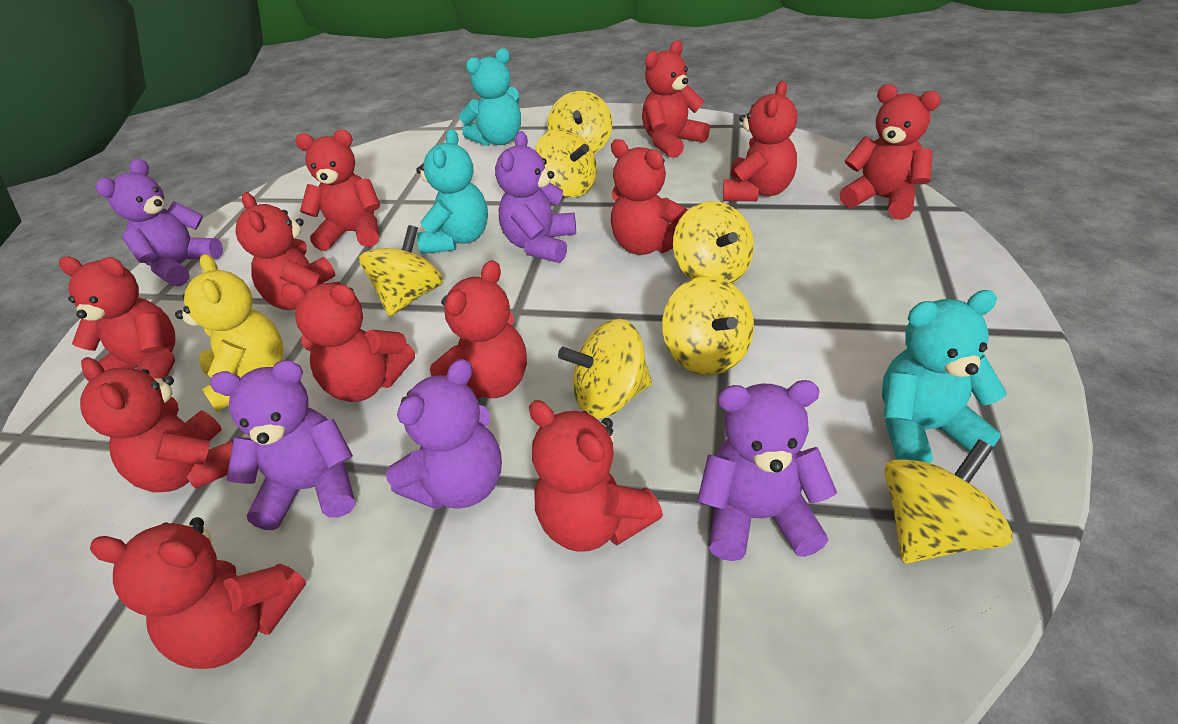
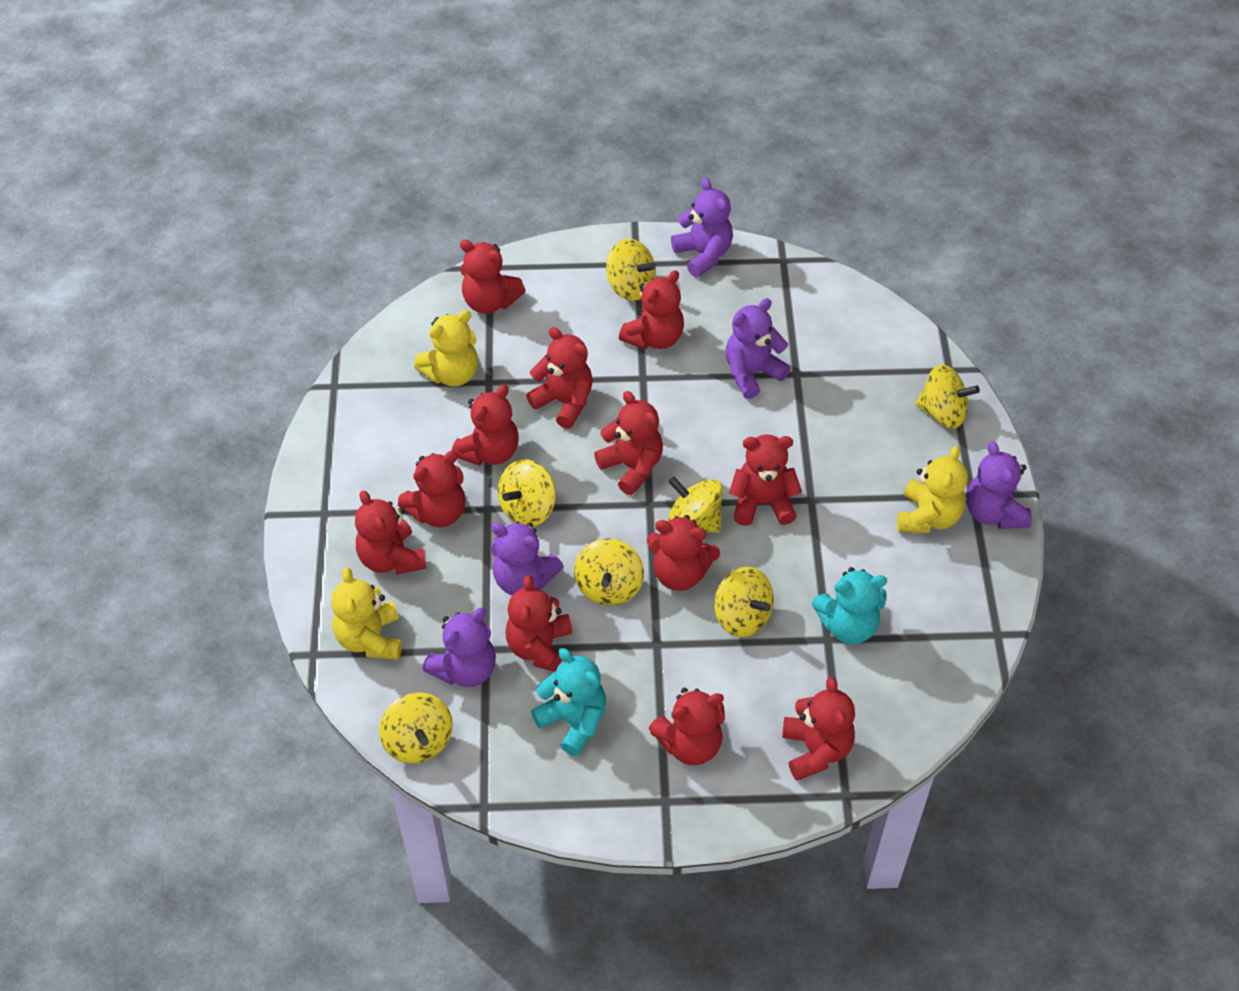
turquoise teddy bear: [416,129,488,254] [459,48,521,146] [882,290,1007,463] = 3 -> [531,648,606,756] [812,567,887,644] = 2
yellow teddy bear: [175,254,283,412] = 1 -> [331,567,402,660] [414,310,478,386] [897,446,968,533] = 3

